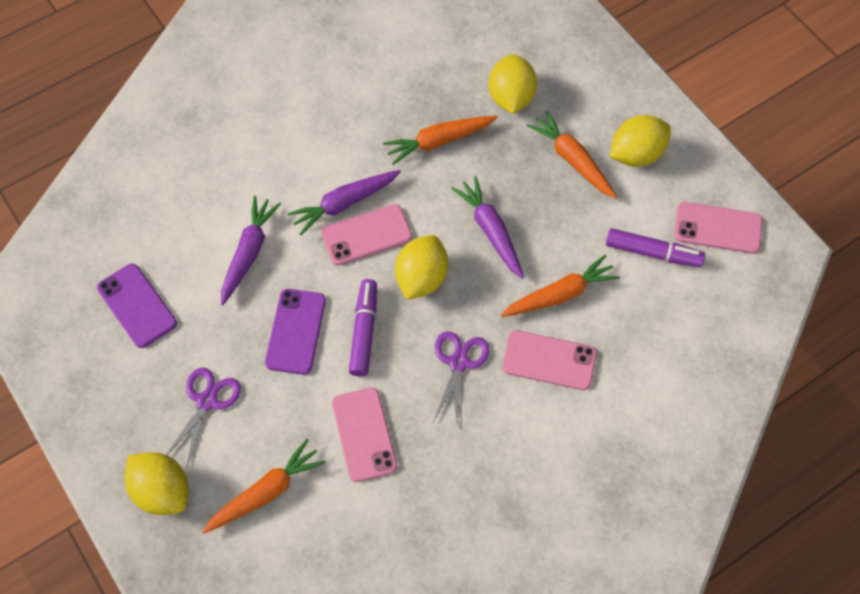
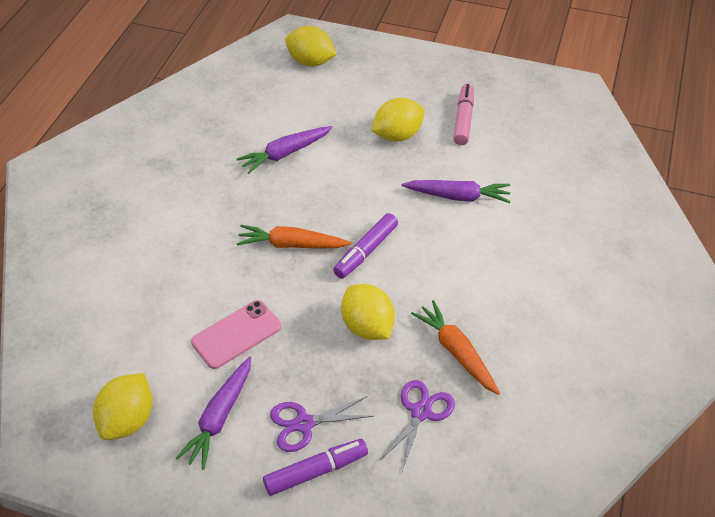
orange carrot: [202,439,325,534] [383,116,498,165] [501,254,620,317] [526,111,617,198] = 4 -> [236,225,351,249] [411,300,500,395] = 2
pink marker: none = 0 -> [453,84,474,145] = 1
pink phone: [321,204,412,266] [332,387,397,482] [502,330,597,390] [674,202,762,254] = 4 -> [191,300,281,369] = 1
purple phone: [97,264,177,348] [265,289,326,375] = 2 -> none = 0

